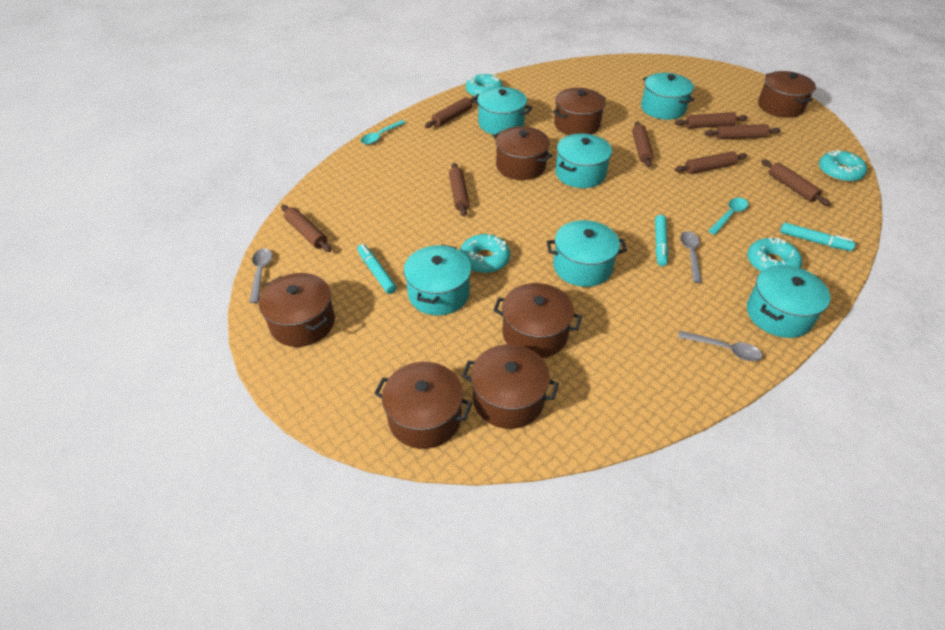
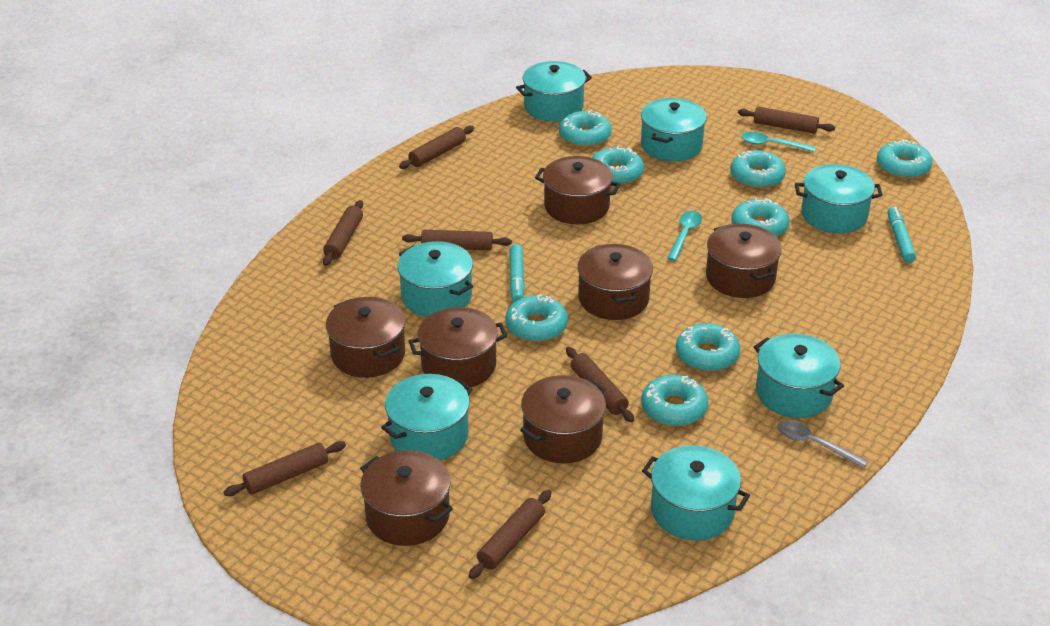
brown rolling pin: [281,205,331,252] [425,97,478,128] [449,163,469,217] [632,121,654,168] [675,112,748,128] [675,151,747,174] [705,124,781,139] [761,159,830,206] = 8 -> [223,441,346,496] [323,200,363,266] [399,126,474,169] [402,230,512,250] [469,490,551,579] [566,347,634,422] [738,107,835,134] = 7
grey spoon: [249,248,272,303] [678,331,763,361] [680,231,702,283] = 3 -> [778,420,868,468] = 1
turquoise donut: [460,234,510,273] [466,74,503,97] [747,237,802,272] [819,150,867,182] = 4 -> [505,294,568,342] [559,110,612,147] [592,146,644,185] [641,375,708,426] [676,323,740,371] [730,150,786,188] [731,198,789,237] [877,139,932,179] = 8
turquoise marker: [357,244,397,294] [655,215,668,266] [780,222,856,251] = 3 -> [510,244,525,302] [888,207,916,263] = 2
turquoise pot: [404,244,471,315] [472,87,532,135] [547,220,627,287] [555,133,612,188] [641,73,695,120] [747,265,830,338] = 6 -> [381,374,473,460] [397,241,473,317] [516,61,592,122] [641,98,707,161] [642,445,750,540] [754,334,844,418] [795,164,883,233] = 7

